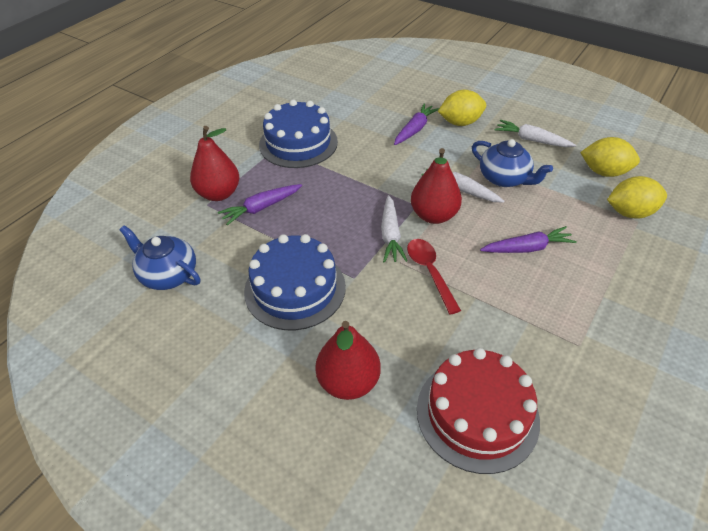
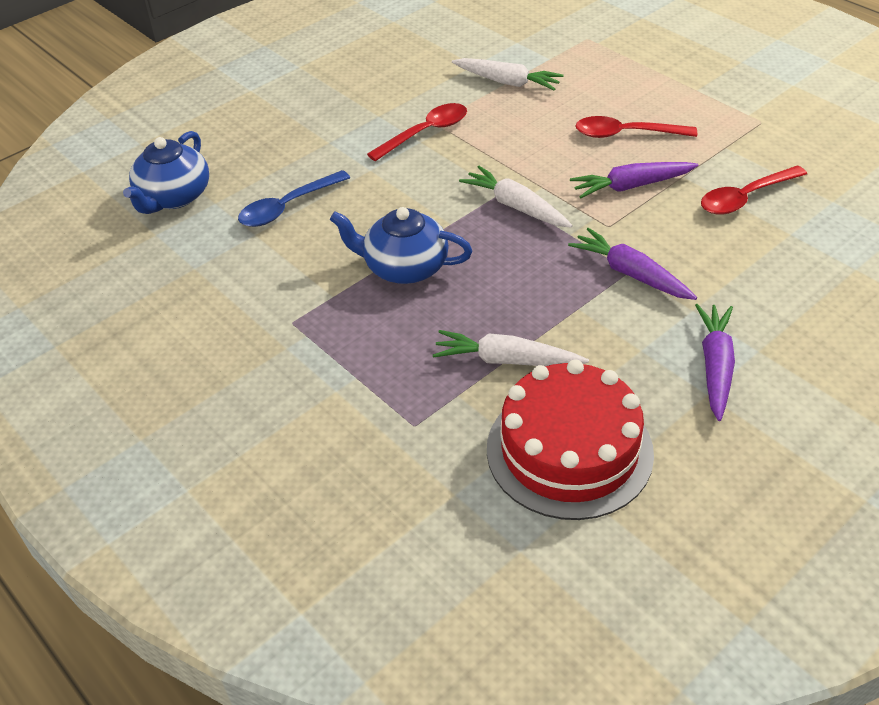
blue cake: [244,234,346,330] [259,99,338,168] = 2 -> none = 0
blue spoon: none = 0 -> [238,170,350,227] = 1
red pear: [190,126,240,201] [315,321,381,400] [411,148,462,224] = 3 -> none = 0
red spoon: [407,239,461,315] = 1 -> [367,103,467,161] [575,116,697,138] [701,165,807,215] = 3
yellow lemon: [438,90,486,126] [580,137,640,177] [607,176,667,219] = 3 -> none = 0

